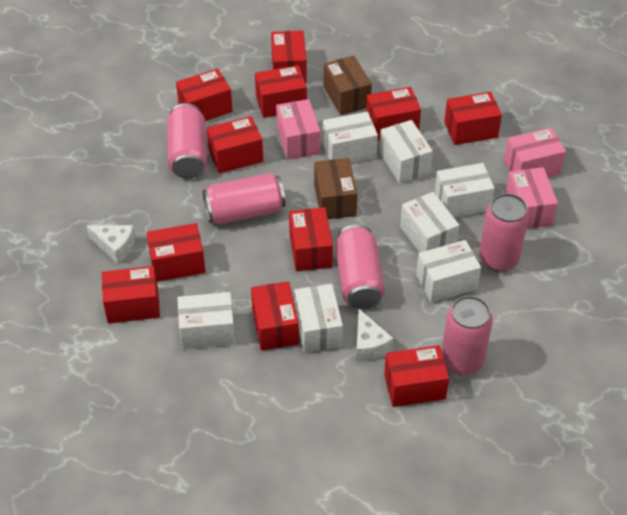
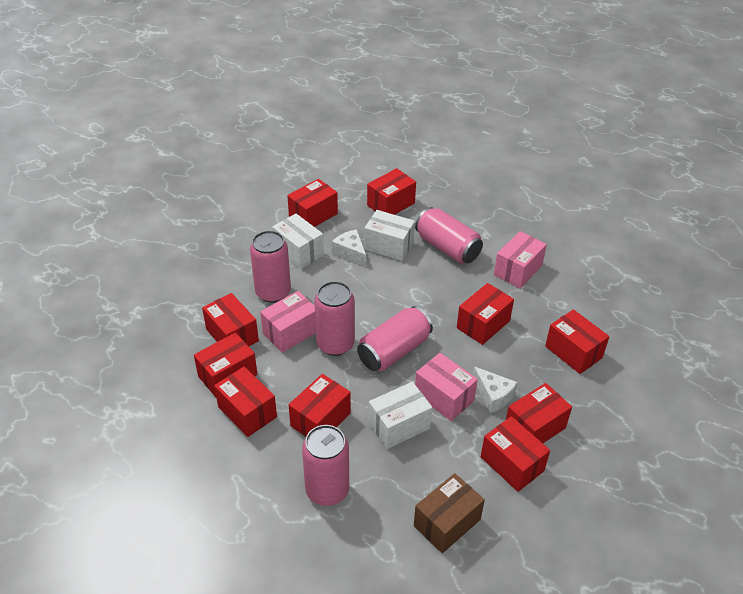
brown box: [314,158,357,219] [324,55,372,115] = 2 -> [414,473,485,553] = 1
red box: [102,266,160,324] [146,223,205,282] [176,69,233,121] [207,116,263,174] [251,281,299,351] [255,65,307,118] [271,30,307,83] [289,207,333,271] [366,87,421,140] [384,345,449,407] [444,92,502,145] = 11 -> [194,332,257,397] [202,293,259,346] [214,367,277,437] [287,179,338,227] [289,374,351,437] [367,168,416,215] [457,283,514,345] [481,416,550,492] [506,383,572,443] [545,309,609,374] = 10
white box: [177,292,235,349] [294,284,343,353] [323,112,378,163] [379,120,433,184] [400,192,459,253] [416,240,481,303] [434,163,495,218] = 7 -> [272,213,324,269] [364,210,415,261] [369,382,432,449] = 3

